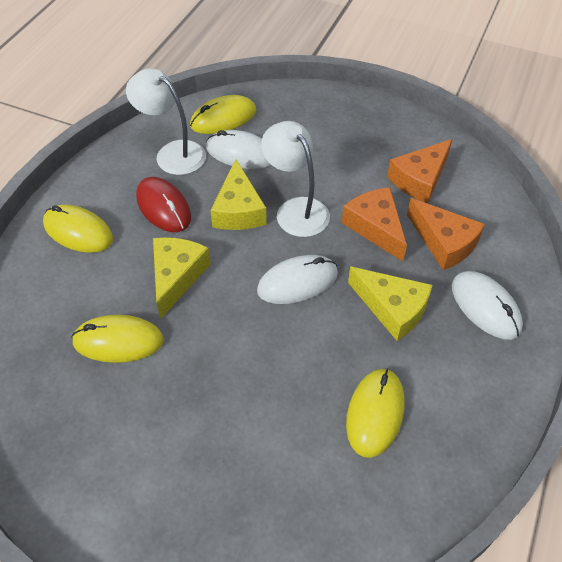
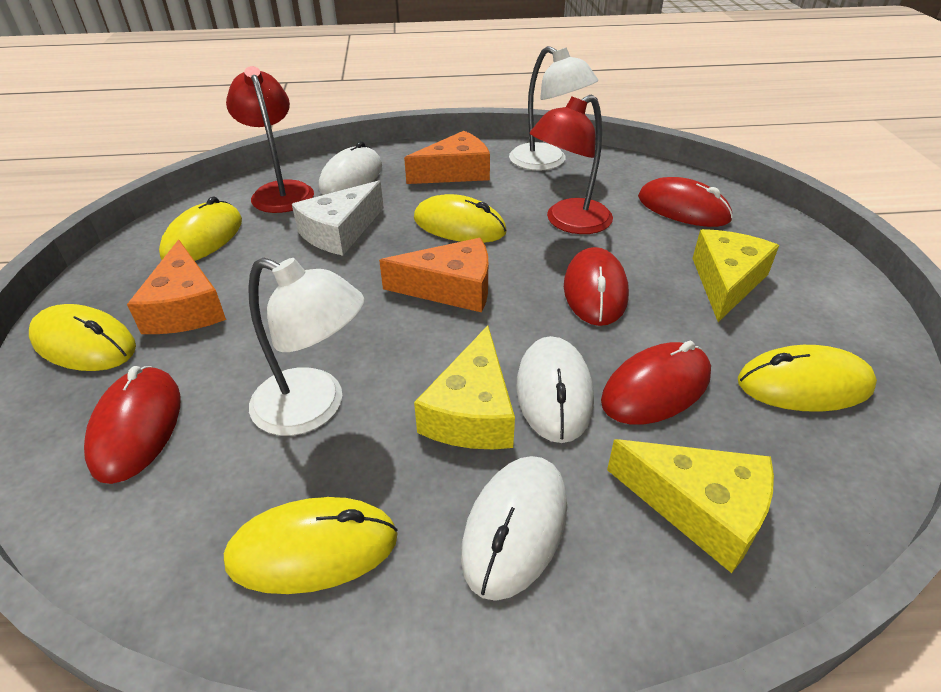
red lamp: none = 0 -> [226,66,314,213] [530,95,613,234] = 2
red mouse: [136,177,191,232] = 1 -> [84,366,181,484] [564,247,629,326] [601,341,711,425] [638,177,733,227] = 4
white cheese: none = 0 -> [292,181,384,256] = 1
yellow mouse: [43,205,113,253] [71,315,164,363] [190,95,257,134] [346,368,405,458] = 4 -> [29,304,136,371] [159,196,242,261] [224,497,398,594] [414,194,507,243] [738,345,877,412] = 5

